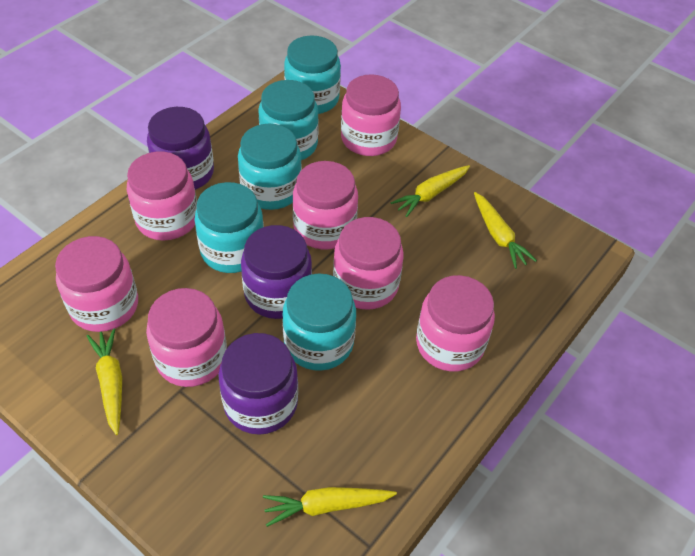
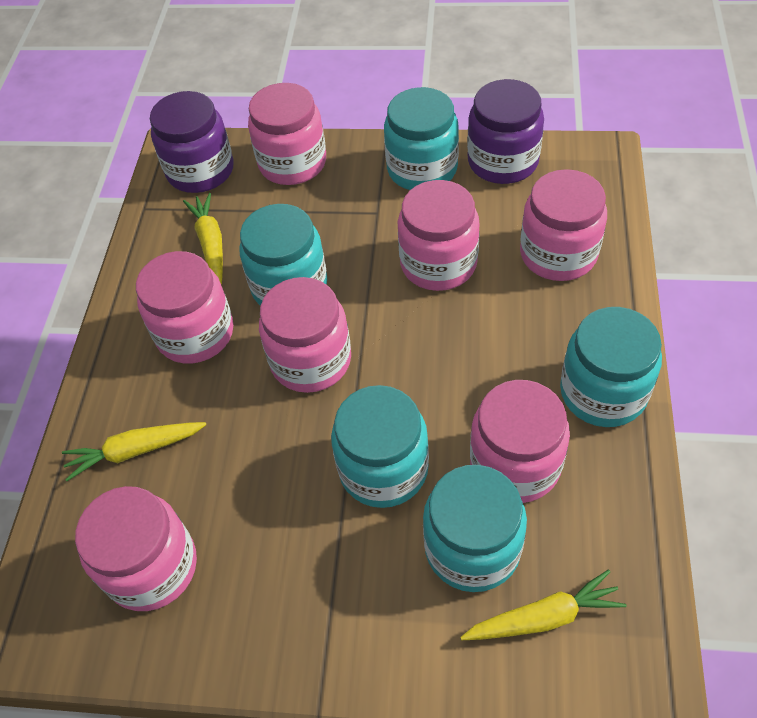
purple jar: [147,107,214,190] [219,333,298,435] [241,225,312,319] = 3 -> [150,91,233,193] [467,79,544,184] = 2
yellow carrot: [87,329,122,435] [263,487,397,527] [391,165,470,217] [474,192,537,269] = 4 -> [62,422,206,481] [183,193,223,284] [460,570,626,640] = 3

